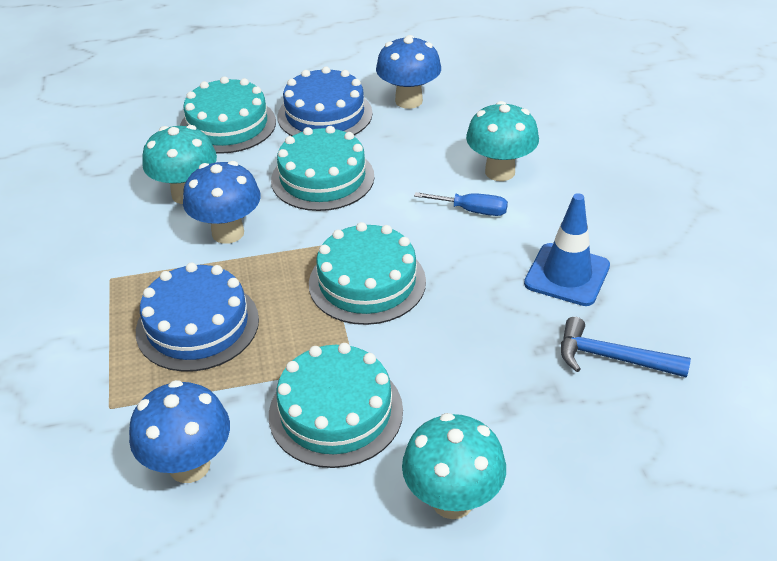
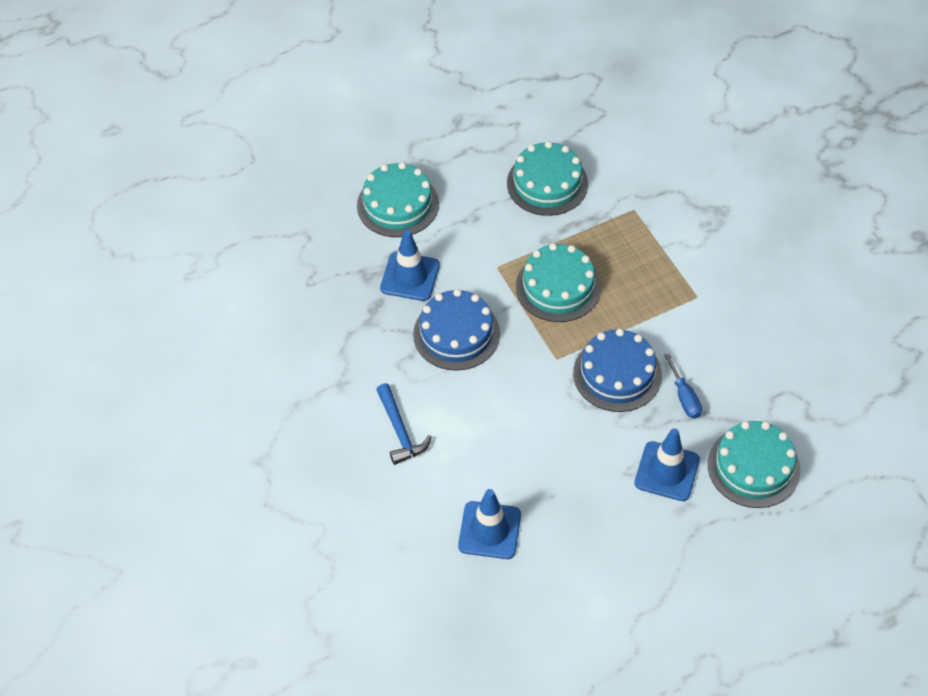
blue mushroom: [129,380,230,483] [183,161,261,244] [376,35,441,109] = 3 -> none = 0
blue traffic cone: [524,193,610,306] = 1 -> [380,230,440,301] [458,489,521,559] [635,428,700,501] = 3
turquoise mushroom: [142,125,217,204] [402,413,506,519] [466,101,539,181] = 3 -> none = 0

